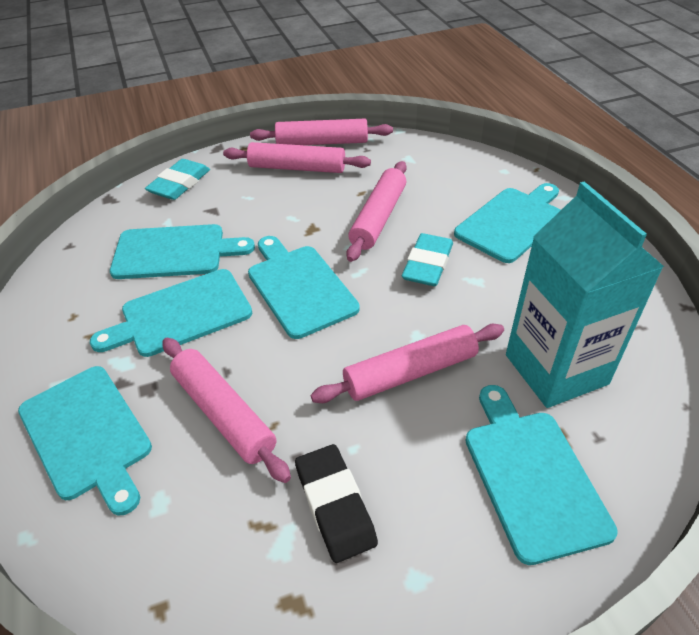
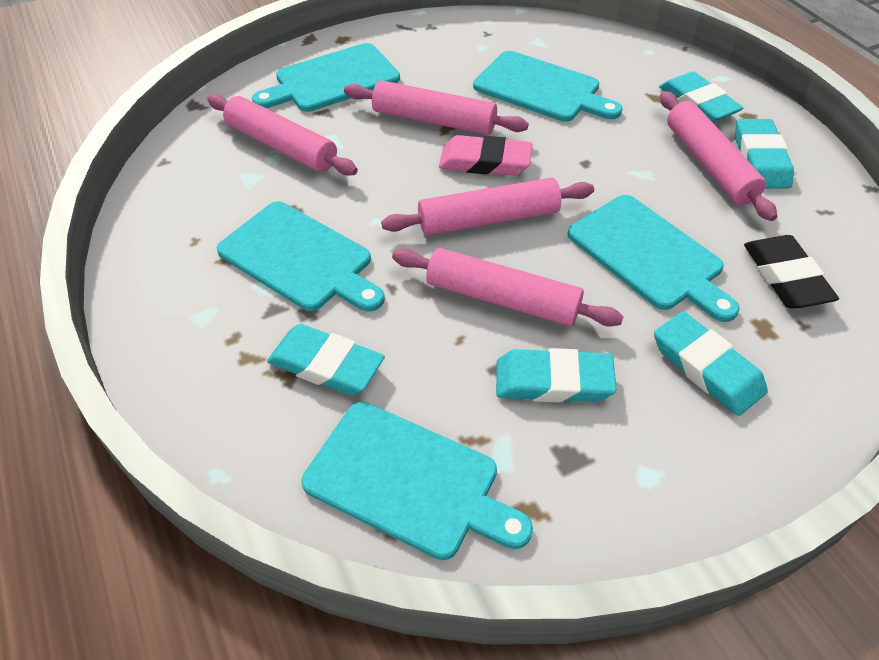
pink eraser: none = 0 -> [439,135,533,176] = 1
turquoise carton: [506,181,664,408] = 1 -> none = 0
turquoise cutting board: [18,366,152,516] [90,269,252,357] [110,224,255,279] [248,236,360,339] [454,183,561,263] [465,385,618,565] = 6 -> [217,202,385,311] [252,43,400,112] [301,402,533,560] [473,51,623,122] [568,195,740,322] = 5
turquoise eraser: [145,159,210,200] [402,233,453,286] = 2 -> [267,324,385,396] [496,348,617,403] [654,311,768,416] [659,71,743,122] [735,119,794,189] = 5

